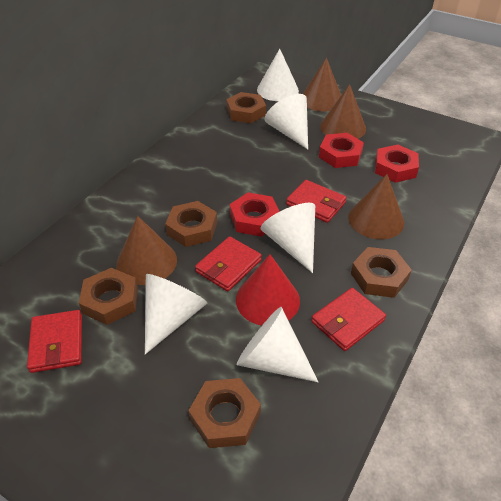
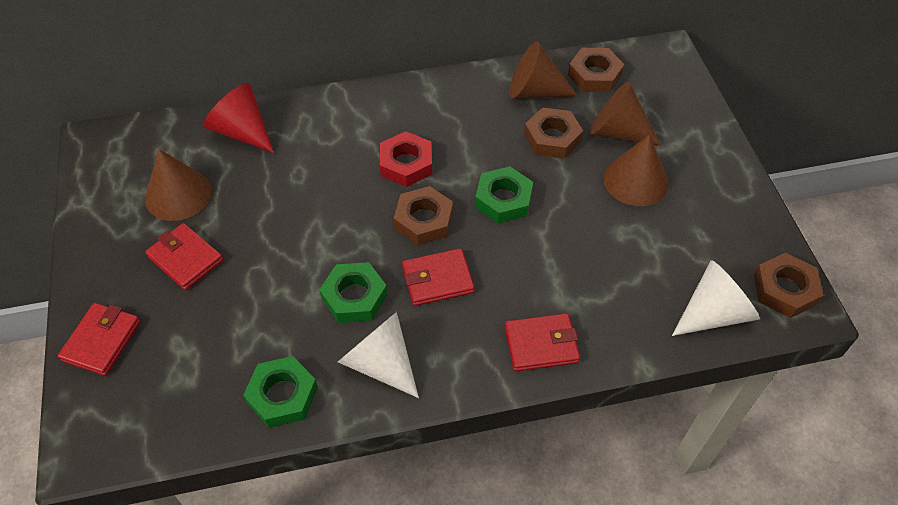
brown nut: [79,268,138,325] [165,201,217,247] [188,378,261,448] [226,92,266,123] [351,247,412,298] = 5 -> [394,186,453,245] [524,107,583,159] [568,48,624,92] [754,253,823,318] = 4
green nut: none = 0 -> [243,356,318,428] [319,262,387,323] [475,166,533,224] = 3
red nut: [230,192,280,237] [319,133,364,168] [375,144,419,183] = 3 -> [380,131,432,187] = 1
white cone: [145,274,207,354] [237,307,318,382] [257,49,299,101] [260,203,315,273] [265,94,308,149] = 5 -> [338,312,419,398] [672,260,760,336] = 2

